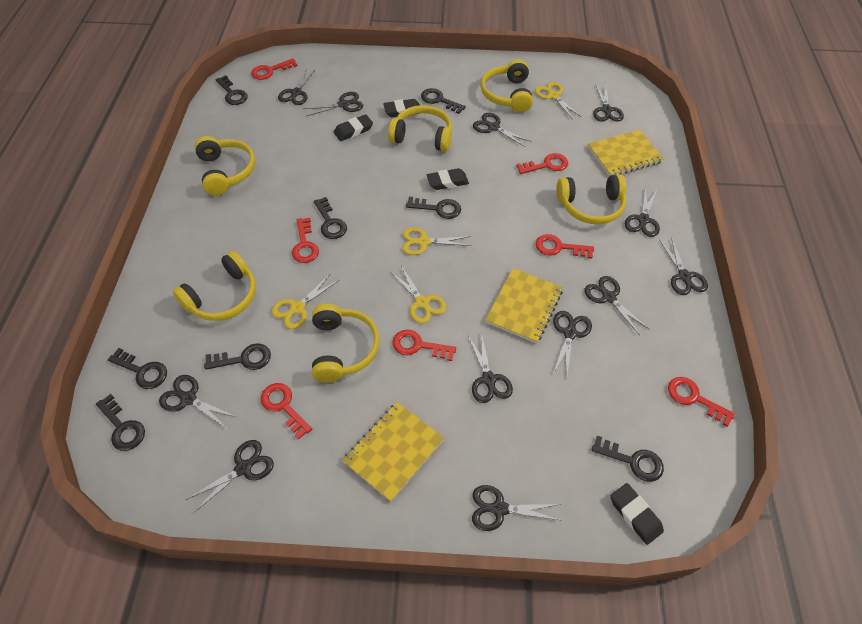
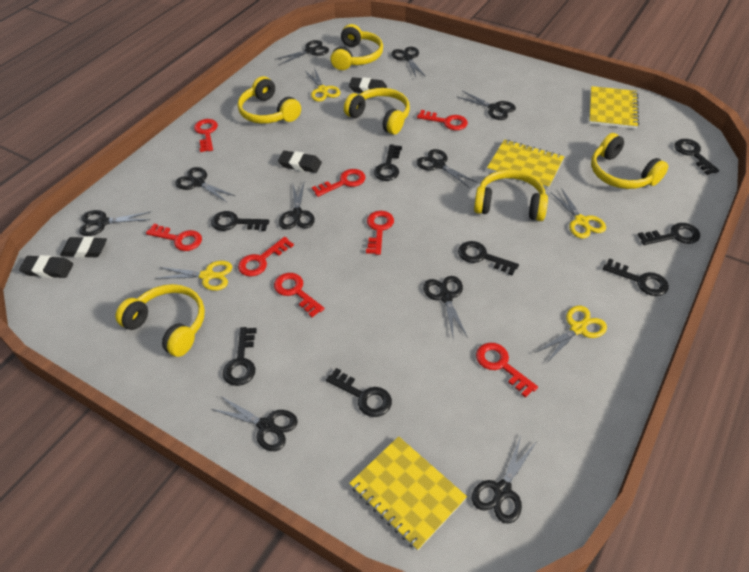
black scissors: [159,375,236,428] [186,440,274,513] [278,68,316,105] [303,92,363,116] [468,332,513,403] [472,485,562,531] [473,113,531,147] [553,311,592,375] [585,276,650,336] [593,85,624,122] [625,187,660,237] [659,237,708,295] = 12 -> [79,210,150,236] [175,167,235,202] [211,396,298,451] [275,40,329,65] [279,181,315,229] [391,47,426,77] [416,149,477,188] [423,276,468,338] [456,91,516,120] [472,435,536,524] = 10
red key: [251,58,298,80] [261,383,312,440] [292,218,319,263] [392,329,456,361] [516,153,568,174] [535,234,594,259] [668,377,735,427] = 7 -> [146,224,202,251] [194,119,218,152] [238,237,294,276] [274,273,324,317] [312,169,365,197] [366,211,394,255] [417,110,468,130] [476,343,538,398] = 8

